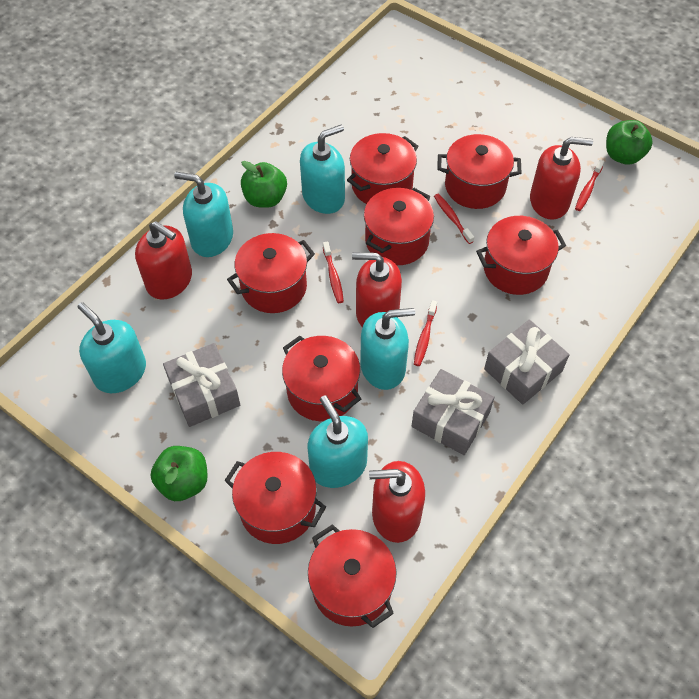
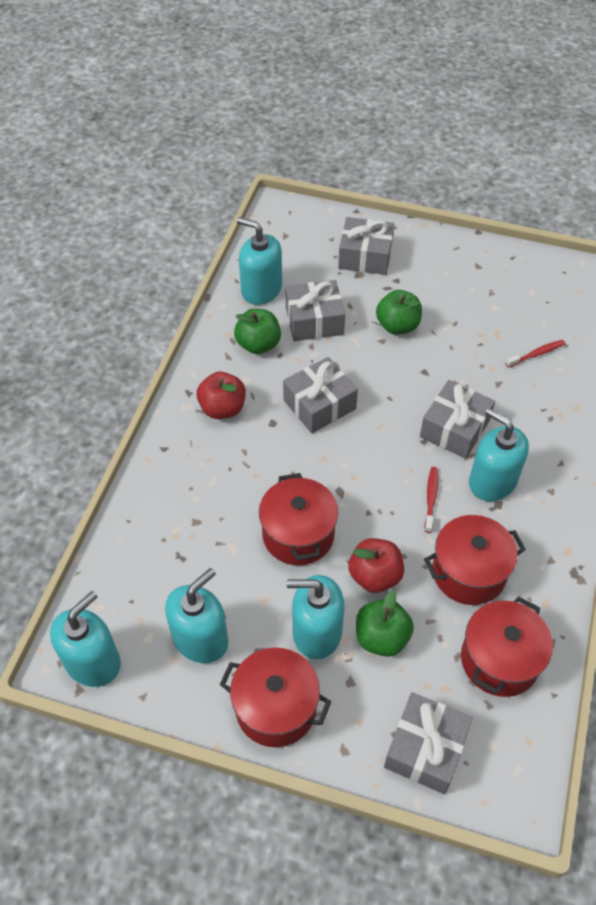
grey gift: [163,343,240,427] [412,369,494,455] [484,320,570,405] = 3 -> [283,357,358,433] [285,280,345,341] [338,217,394,275] [384,692,473,794] [420,380,495,459] = 5
red apple: none = 0 -> [197,372,246,419] [348,538,404,593] = 2
red pot: [224,452,326,544] [227,233,315,313] [282,336,361,421] [308,524,397,628] [347,133,419,204] [364,188,434,265] [437,134,522,209] [476,216,566,295] = 8 -> [220,648,331,747] [259,473,338,565] [424,515,526,605] [461,596,553,697] = 4
red soap dispenser: [135,221,192,300] [352,252,402,328] [369,461,425,543] [530,137,593,220] = 4 -> none = 0
red toothbrush: [323,242,344,303] [414,300,437,366] [434,194,474,244] [575,160,604,211] = 4 -> [425,467,438,533] [506,340,565,368] = 2

